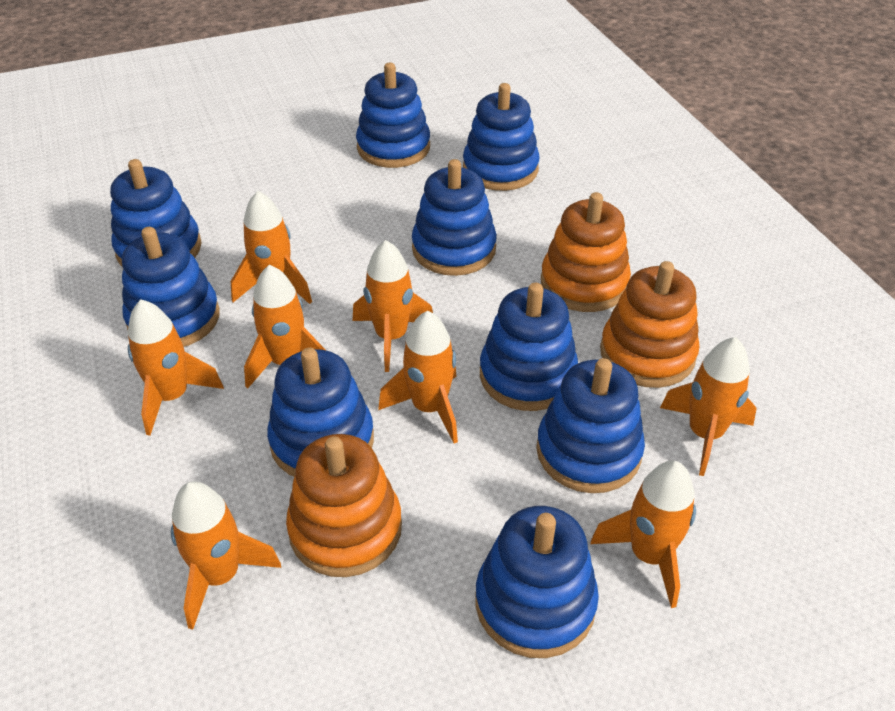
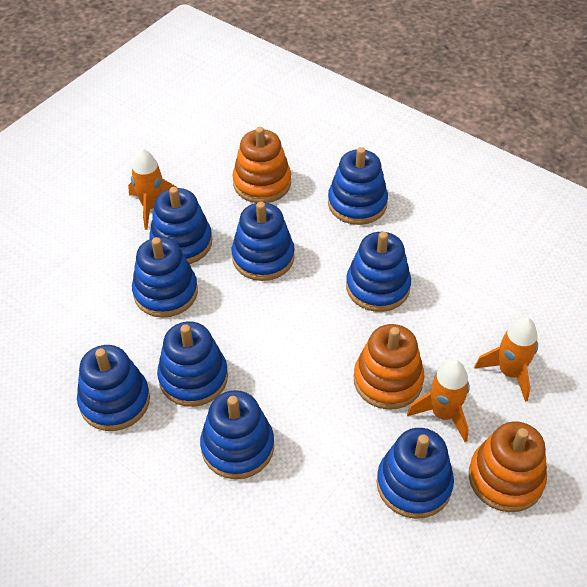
orange rocket: [128,300,224,436] [171,481,281,630] [231,191,312,304] [244,265,327,388] [353,240,433,372] [378,310,458,444] [590,461,696,608] [660,337,757,476] = 8 -> [128,148,176,230] [407,360,470,442] [474,317,538,402] = 3

